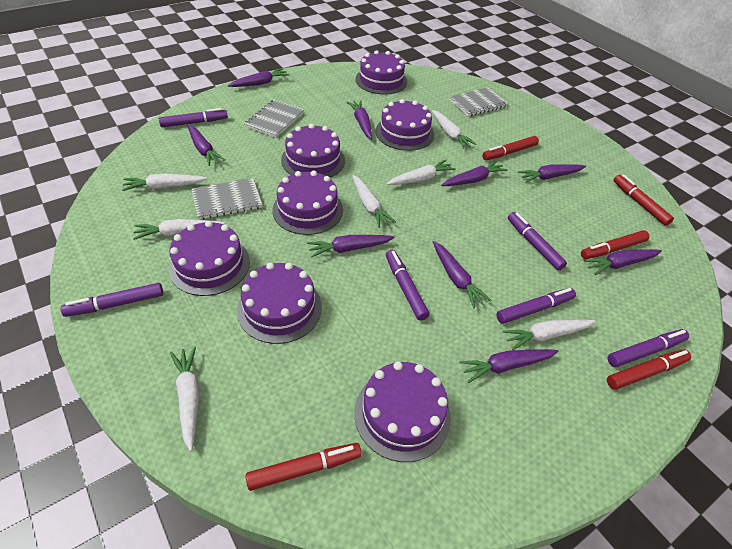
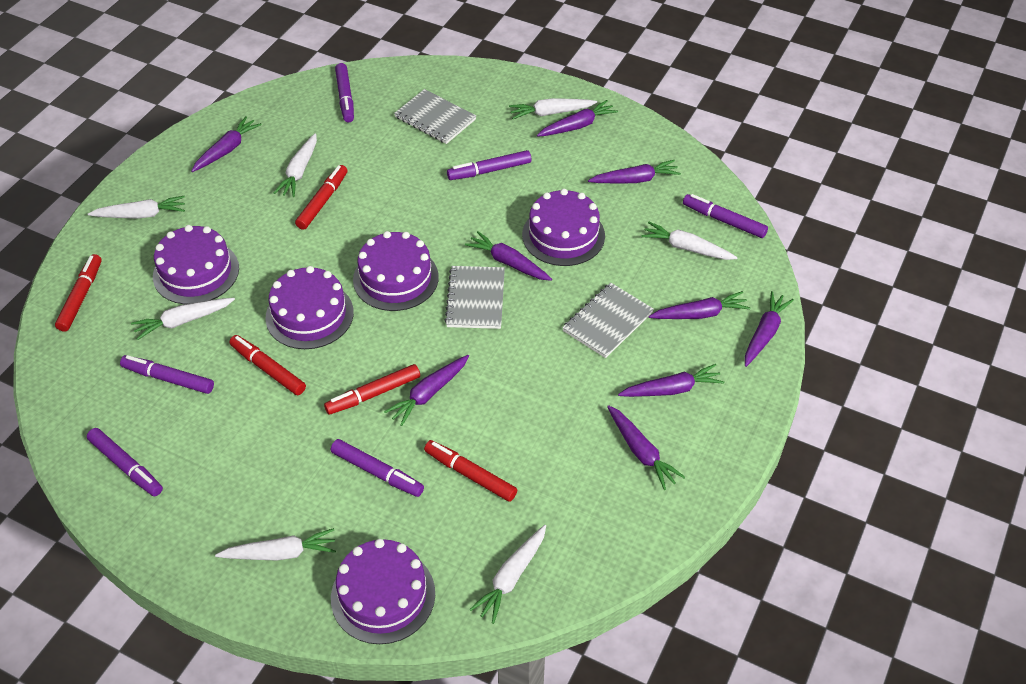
purple cake: [169,221,250,296] [237,263,322,344] [272,171,343,235] [281,124,345,177] [354,361,451,462] [355,50,407,94] [375,99,434,151] = 7 -> [153,225,239,304] [265,266,354,349] [331,539,435,644] [353,231,439,311] [522,189,605,266] = 5

